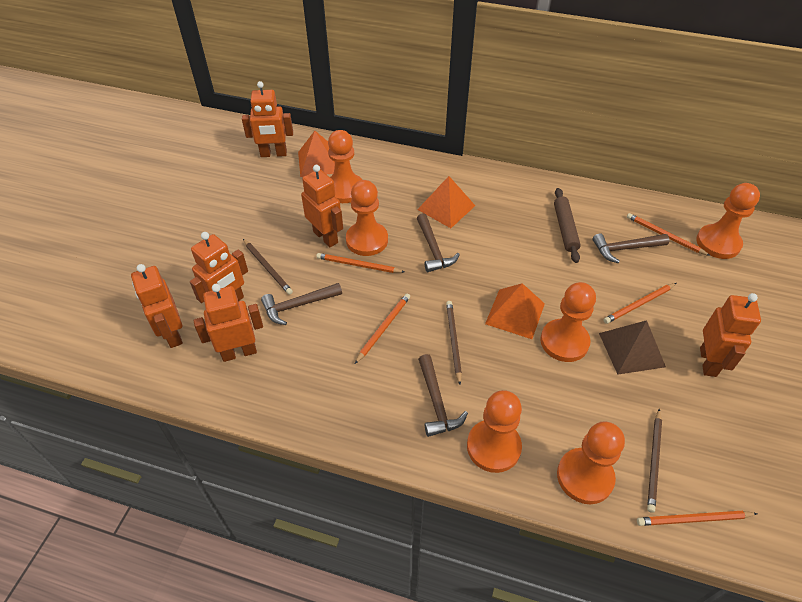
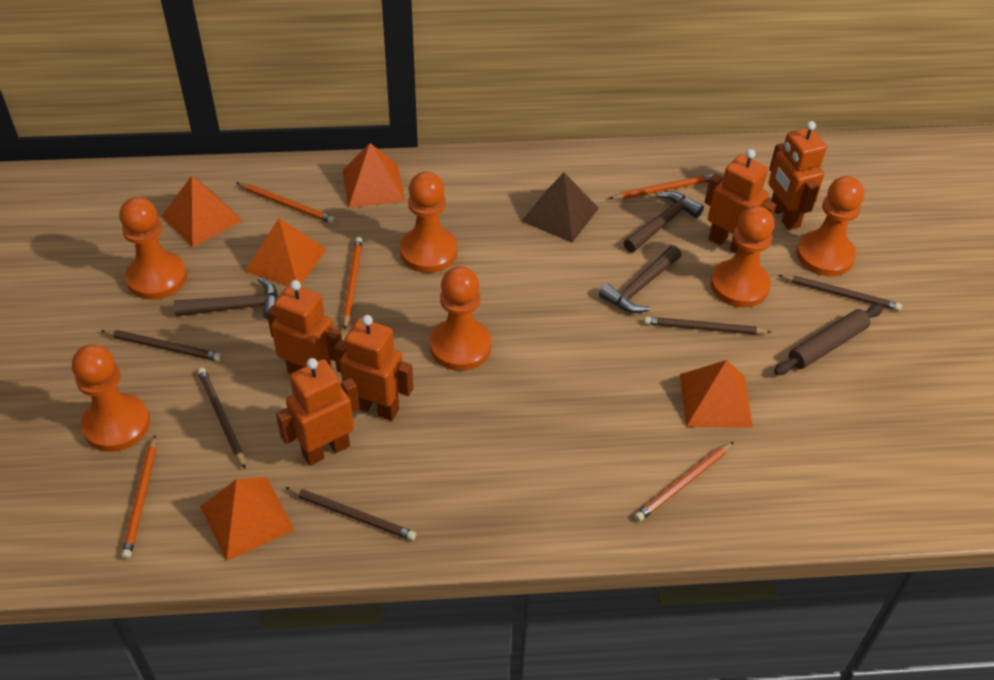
brown hammer: [261,283,342,325] [417,213,460,272] [418,354,468,437] [593,233,670,263] = 4 -> [174,278,278,320] [599,246,681,313] [624,191,704,252] = 3
brown pencil: [243,239,293,295] [446,301,462,385] [647,409,662,513] = 3 -> [101,330,222,361] [198,368,246,469] [285,487,416,541] [644,317,771,335] [778,275,902,311] = 5
orange pyramid: [298,131,335,177] [417,176,475,228] [485,283,545,339] = 3 -> [162,176,242,248] [200,477,294,561] [245,218,327,286] [342,143,405,208] [680,360,753,428] = 5
orange robot: [131,264,183,348] [190,232,248,303] [194,284,263,362] [242,81,293,157] [301,165,343,247] [700,293,761,377] = 6 -> [267,280,342,374] [276,358,359,466] [334,315,413,421] [705,149,776,253] [768,121,827,230] = 5

